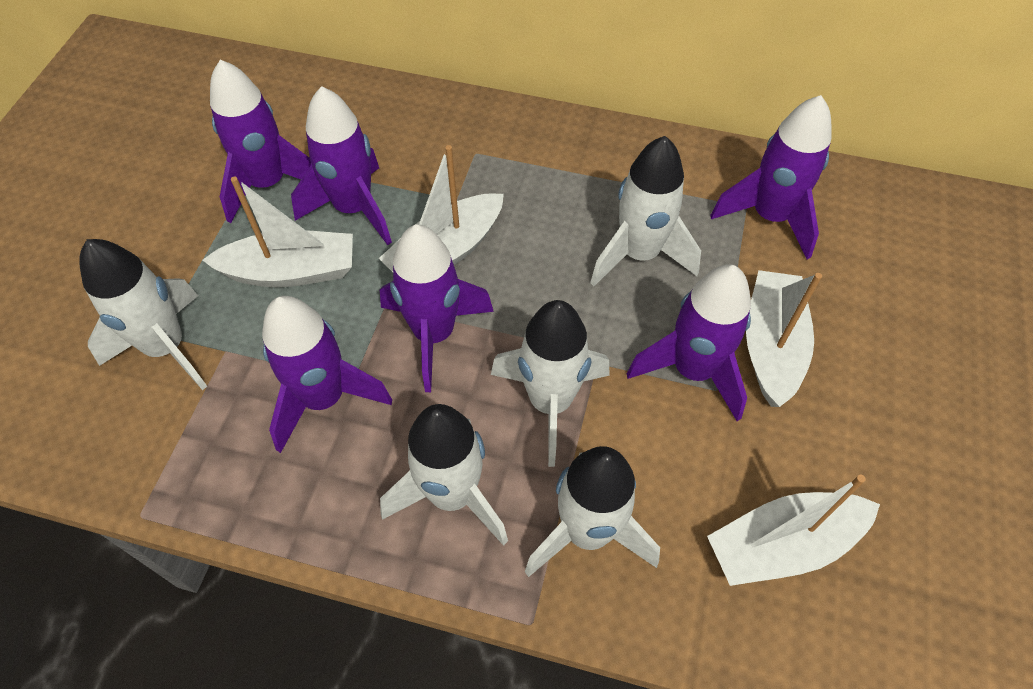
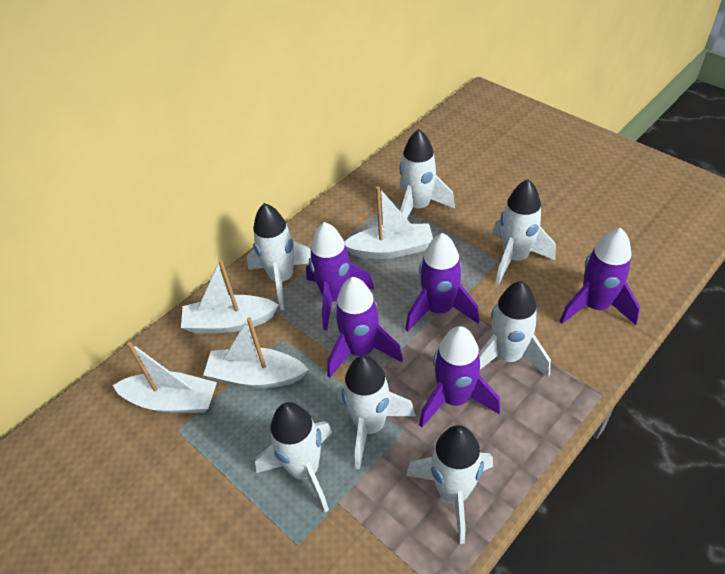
purple rocket: [210,60,311,223] [262,296,392,453] [291,86,392,245] [380,224,494,392] [627,264,751,421] [710,95,831,259] = 6 -> [306,222,374,331] [327,277,403,378] [406,233,480,332] [419,326,500,427] [559,228,640,325] = 5
white rocket: [79,239,207,390] [380,404,508,546] [491,300,610,467] [525,446,660,577] [590,136,701,286] = 5 -> [247,203,311,310] [255,402,332,512] [337,355,416,469] [399,129,455,219] [406,425,493,544] [479,281,551,378] [492,179,556,285] = 7

